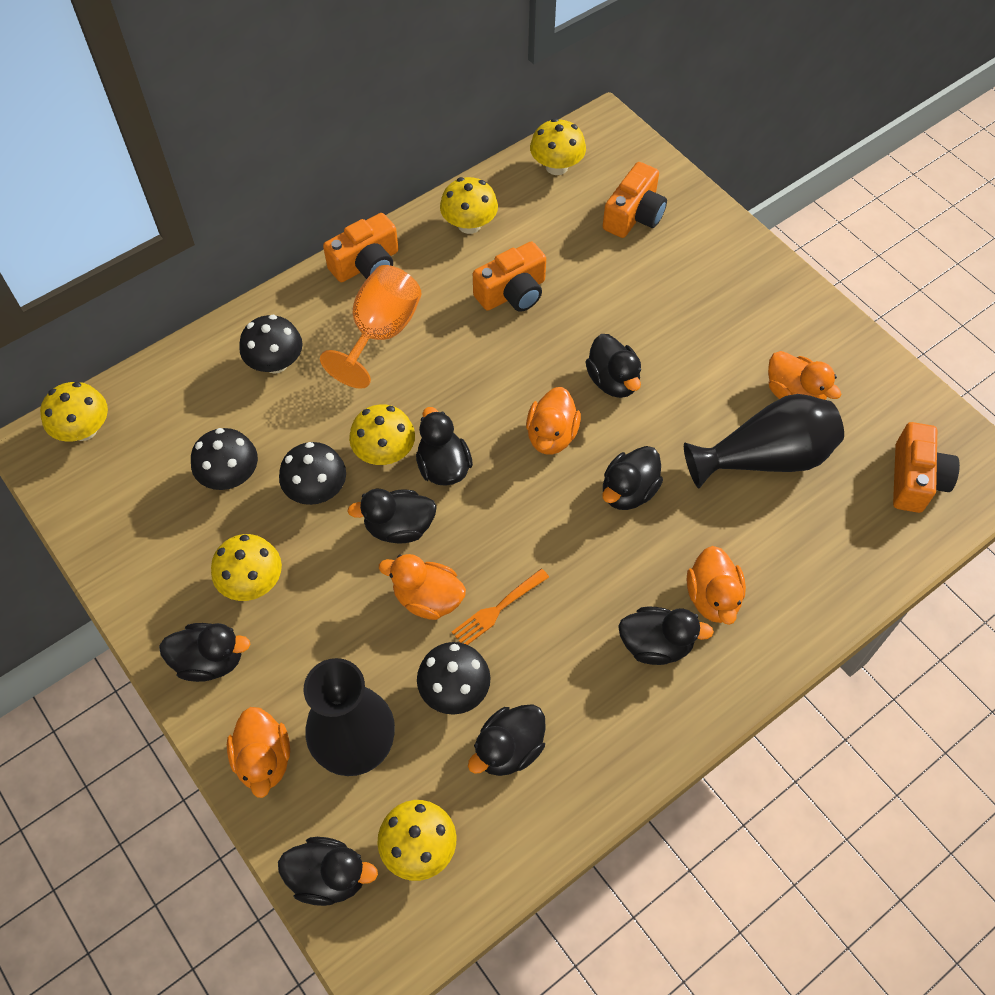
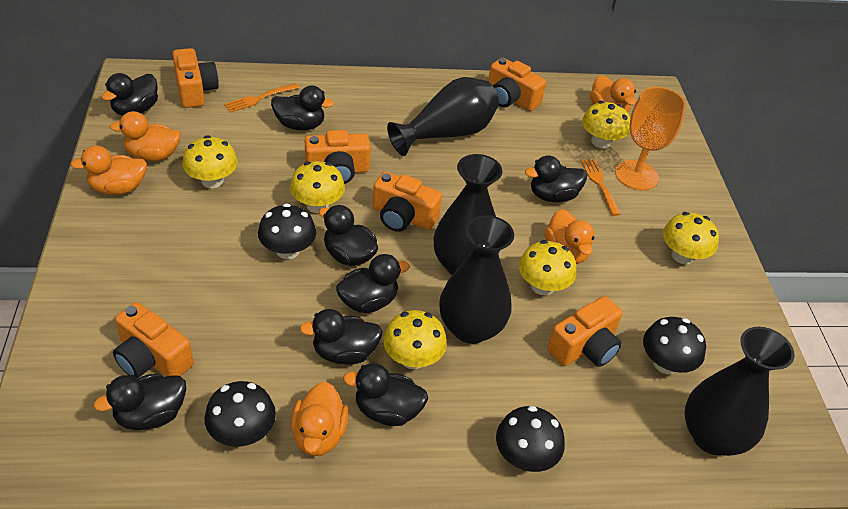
black vase: [304,658,395,776] [684,394,844,489] = 2 -> [387,77,499,156] [434,154,503,275] [439,215,514,344] [684,327,794,456] = 4
orange camera: [323,213,398,282] [473,242,546,312] [603,162,667,238] [893,422,960,513] = 4 -> [113,302,194,378] [173,48,219,108] [305,130,370,184] [372,172,442,232] [488,58,546,111] [547,296,623,367] = 6
orange fork: [451,569,549,645] = 1 -> [224,83,299,113] [581,159,620,216] = 2

